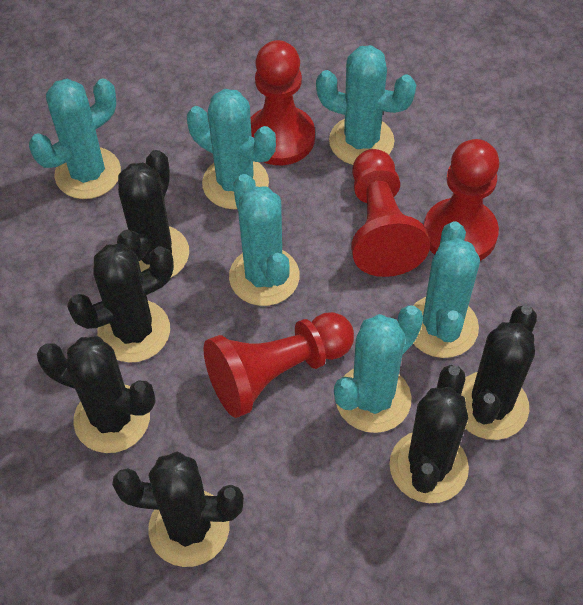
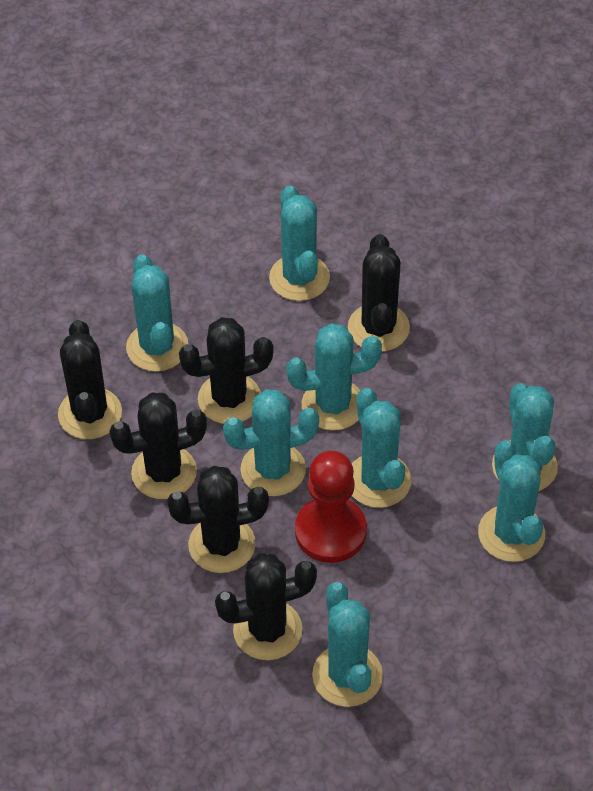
red pawn: [203,312,354,418] [251,40,315,165] [351,149,430,277] [424,139,499,261] = 4 -> [295,451,367,563] = 1
turquoise cactus: [29,78,121,199] [187,89,276,209] [229,174,300,306] [316,45,416,165] [334,305,423,433] [413,221,480,358] = 6 -> [126,254,188,372] [223,389,319,496] [269,185,330,301] [286,323,382,430] [312,582,383,707] [352,388,411,508] [478,440,545,562] [492,383,558,491] = 8

